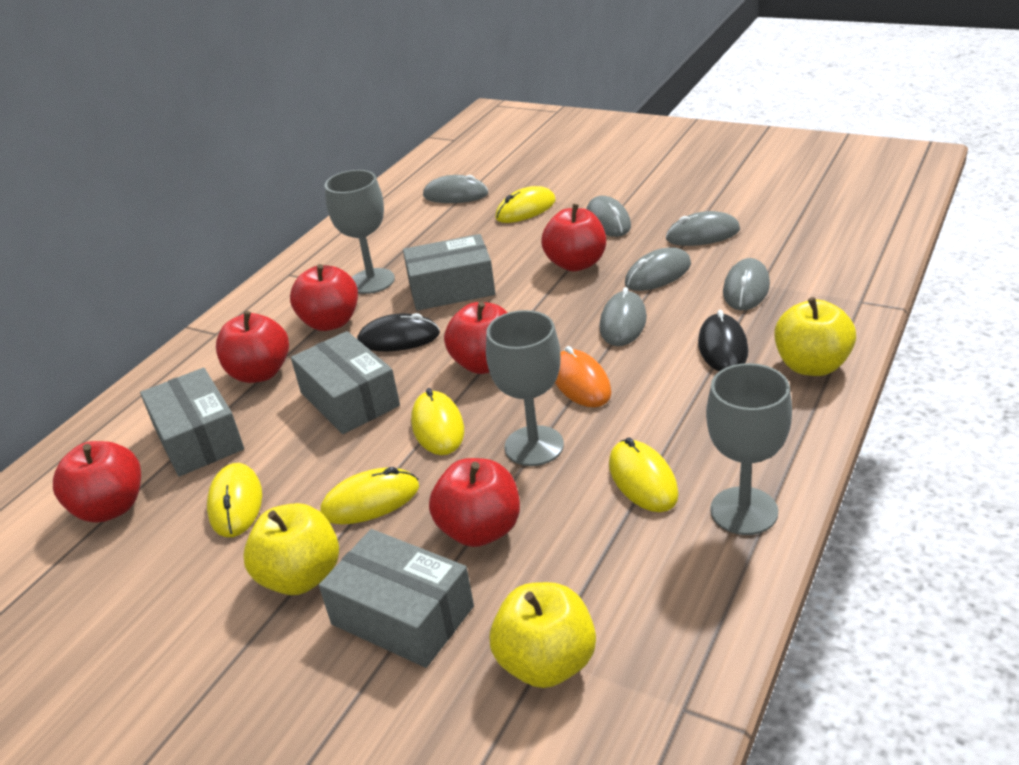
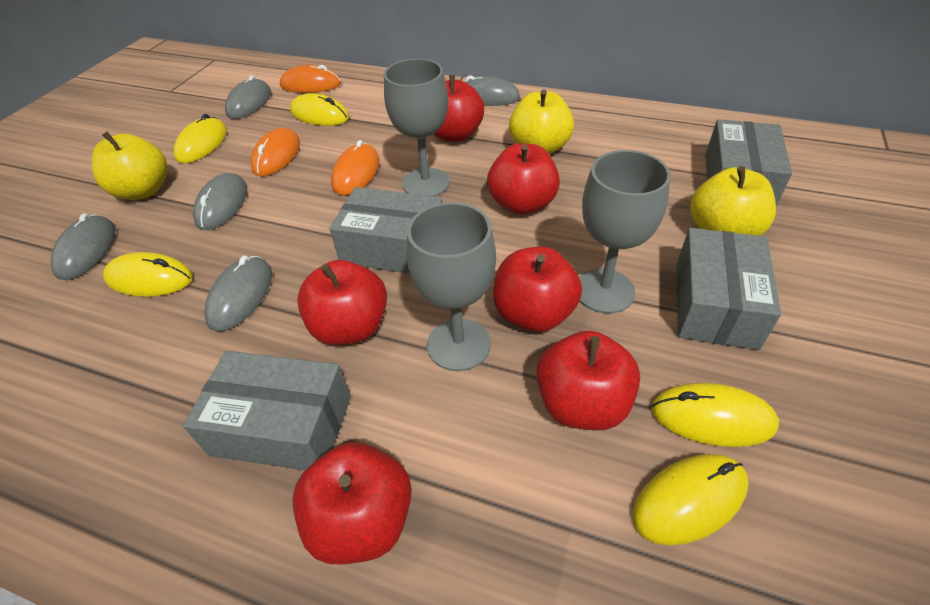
black mouse: [357,313,440,351] [698,310,748,371] = 2 -> none = 0
grey mouse: [423,175,488,203] [586,196,631,237] [599,287,647,346] [625,247,691,291] [666,211,740,246] [723,258,770,310] = 6 -> [50,213,115,280] [193,173,247,230] [204,256,272,331] [225,75,271,119] [463,75,520,106] = 5
orange mouse: [555,346,612,407] = 1 -> [250,128,300,176] [280,65,341,93] [331,140,380,195] = 3

